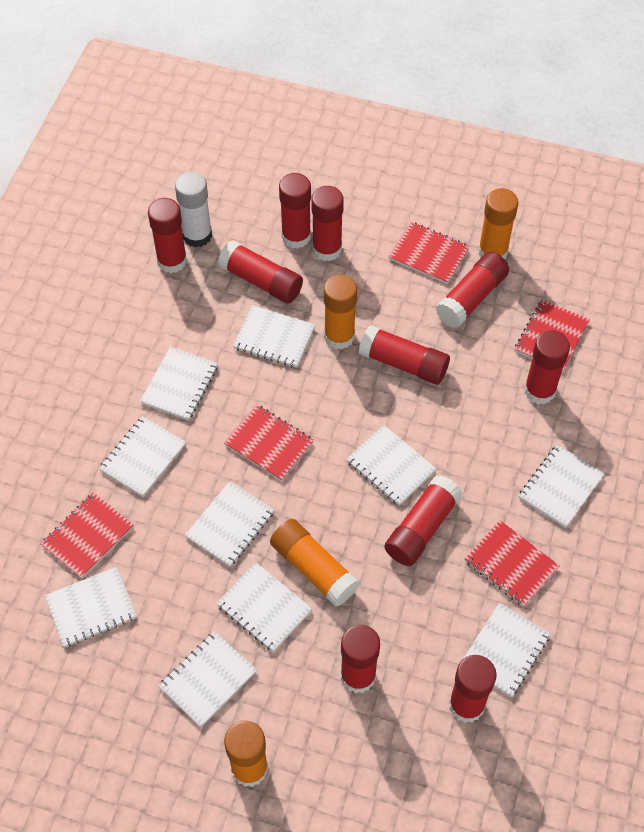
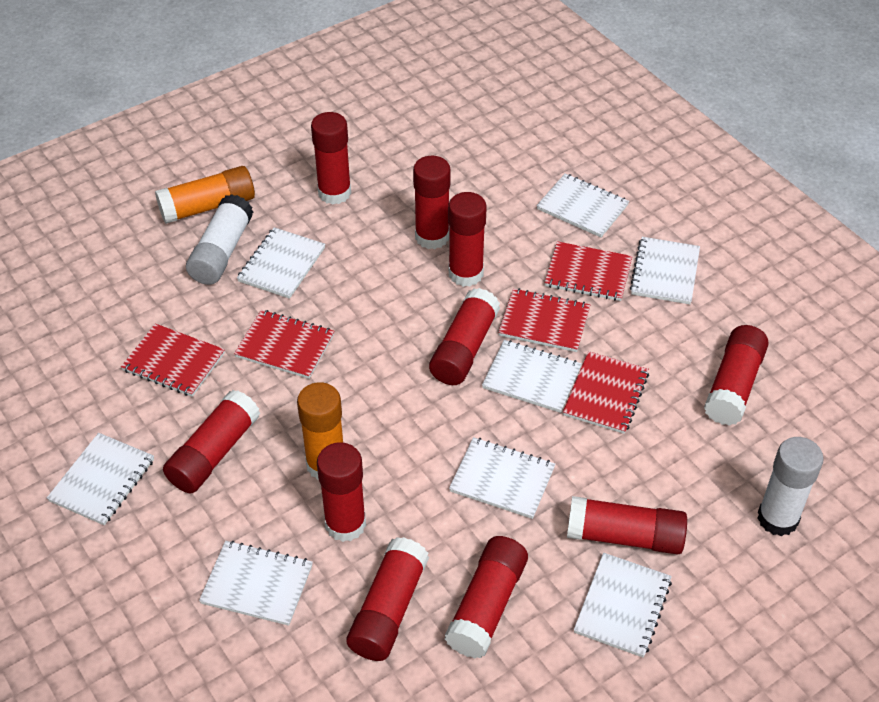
orange glue stick: [224,721,268,787] [270,519,360,607] [324,275,357,349] [478,188,518,259] = 4 -> [155,166,255,224] [297,382,343,480] = 2
white glue stick: [175,172,212,248] = 1 -> [186,194,253,285] [757,437,824,536] = 2
white notebook: [45,567,137,647] [99,416,186,497] [140,347,218,421] [158,631,257,727] [185,481,274,567] [216,562,312,652] [233,305,315,368] [346,425,437,506] [463,603,551,697] [519,445,605,528] = 10 -> [47,433,154,525] [199,540,313,626] [237,227,325,299] [449,437,555,519] [482,340,582,413] [537,173,629,237] [574,553,672,658] [630,237,700,304] = 8

